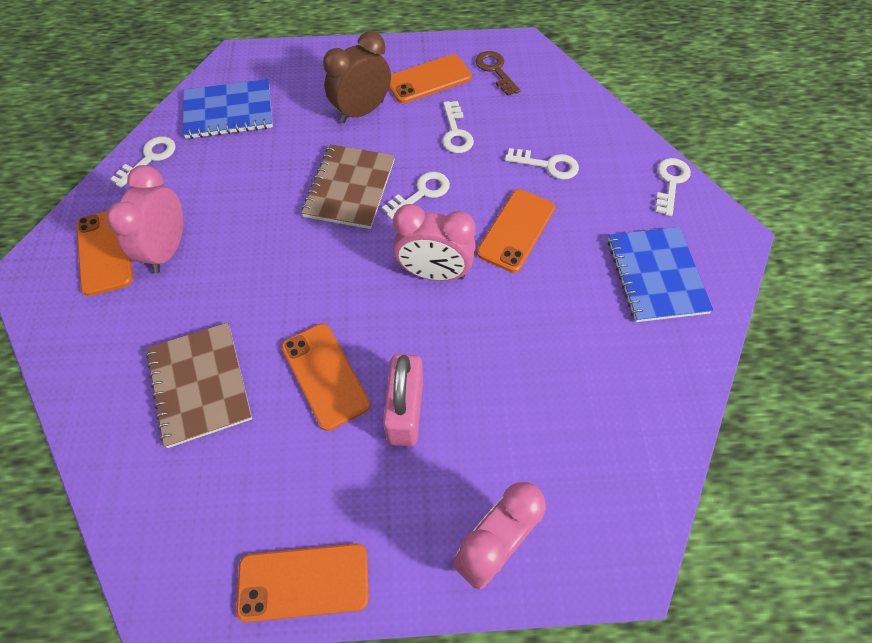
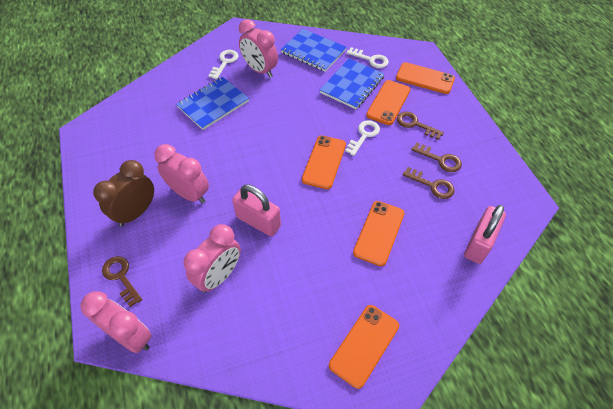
blue notebook: [183,79,273,139] [608,227,714,322] = 2 -> [176,77,249,130] [281,29,347,72] [320,59,384,109] = 3
brown key: [475,51,521,96] = 1 -> [102,256,142,307] [397,111,444,140] [402,167,455,199] [411,143,462,172] = 4
brown notebook: [146,323,252,448] [301,144,395,229] = 2 -> none = 0
pink clock: [107,165,183,273] [393,204,476,281] [453,482,546,590] = 3 -> [80,291,152,353] [154,144,209,204] [184,224,241,293] [239,19,278,78] = 4
pink padlock: [383,354,423,447] = 1 -> [232,184,281,236] [464,205,506,264] = 2
white key: [110,136,176,188] [382,172,450,219] [442,101,474,153] [505,148,579,180] [656,158,691,216] = 5 -> [208,50,238,79] [345,120,380,156] [346,47,389,68] = 3

